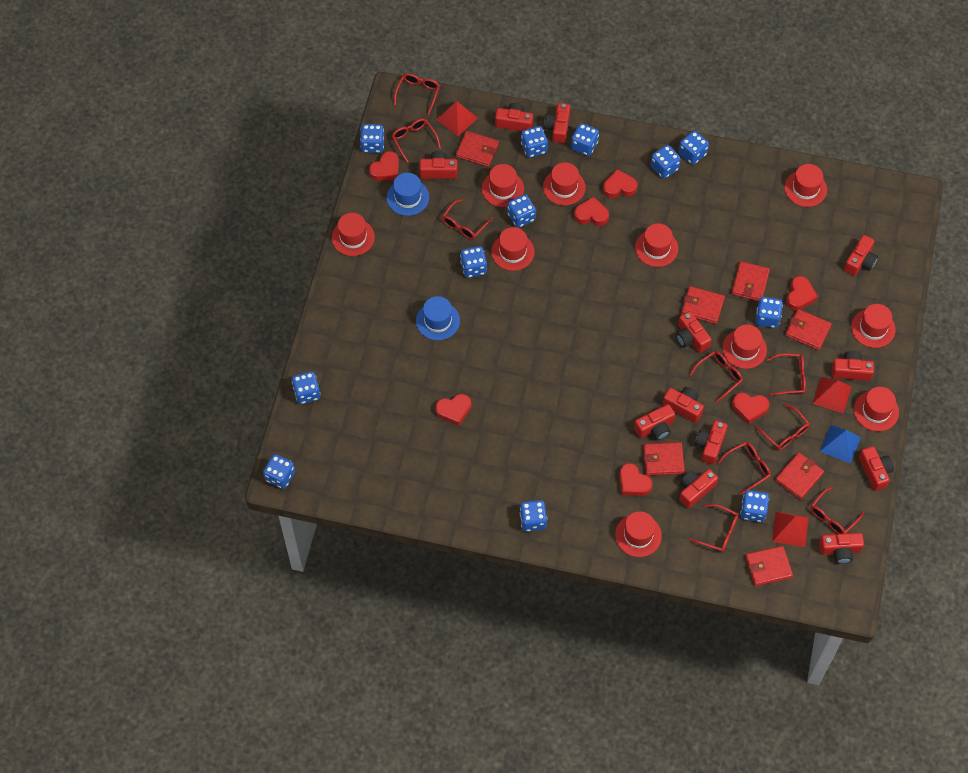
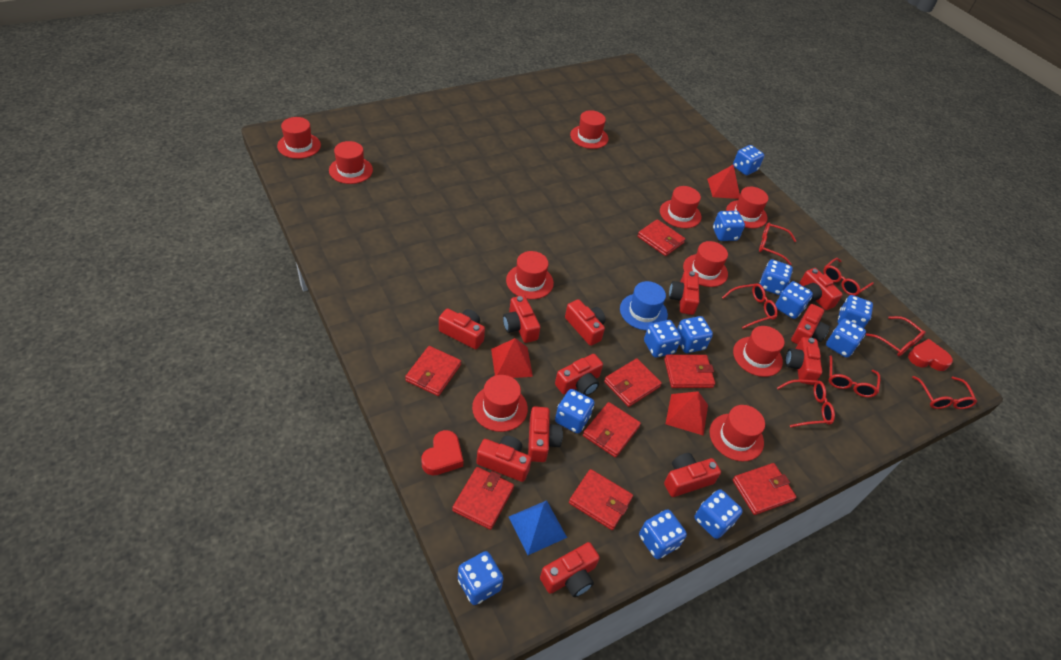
blue hat: [387,173,429,216] [416,296,460,340] = 2 -> [620,281,668,330] = 1
red glasses: [392,119,441,164] [394,73,440,115] [442,199,493,239] [689,351,743,403] [689,504,738,552] [717,442,771,495] [755,405,810,450] [767,353,806,396] [811,487,864,534] = 9 -> [722,283,778,329] [759,222,796,265] [777,380,835,428] [823,258,874,296] [829,355,880,397] [866,316,926,356] [912,376,977,409] = 7
red heart: [369,151,399,181] [435,394,471,426] [574,197,609,226] [603,169,637,198] [619,463,653,496] [732,393,769,424] [786,276,818,310] = 7 -> [421,430,464,475] [908,339,953,371] = 2
red wallet: [456,131,499,167] [643,442,685,476] [681,286,725,324] [731,261,770,301] [745,546,793,586] [775,452,824,500] [785,309,832,350] = 7 -> [405,346,461,396] [452,467,514,530] [569,469,633,530] [583,402,641,458] [604,359,662,407] [637,219,685,256] [664,355,715,388] [733,463,797,515] = 8

